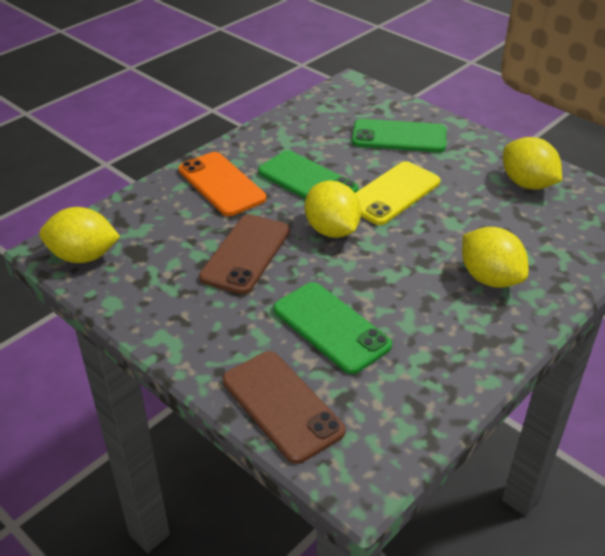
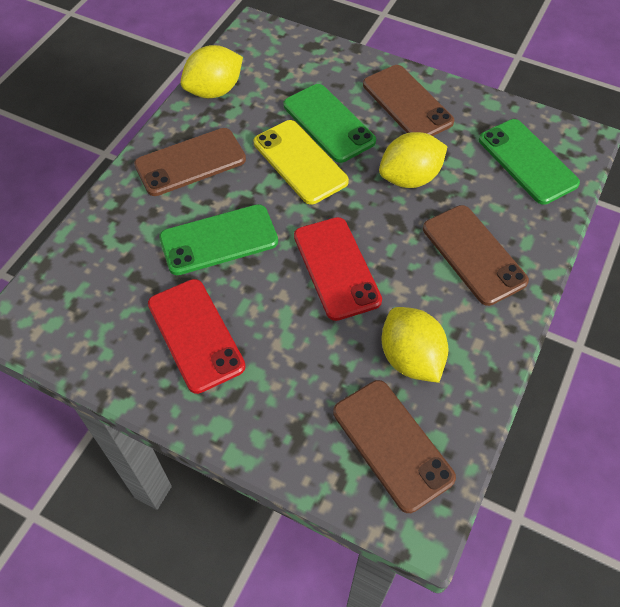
brown phone: [199,214,290,294] [222,351,345,464] = 2 -> [134,128,246,196] [333,380,456,513] [363,65,454,136] [423,205,529,306] = 4
orange phone: [178,152,266,216] = 1 -> none = 0
red phone: none = 0 -> [148,279,246,394] [294,217,382,321] = 2
yellow lemon: [39,207,120,263] [305,181,361,238] [462,227,529,288] [503,137,562,189] = 4 -> [181,45,243,98] [379,132,448,188] [382,307,449,383] = 3

